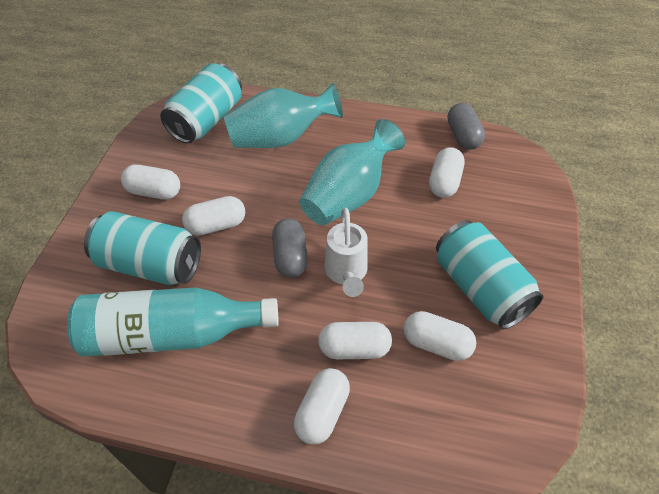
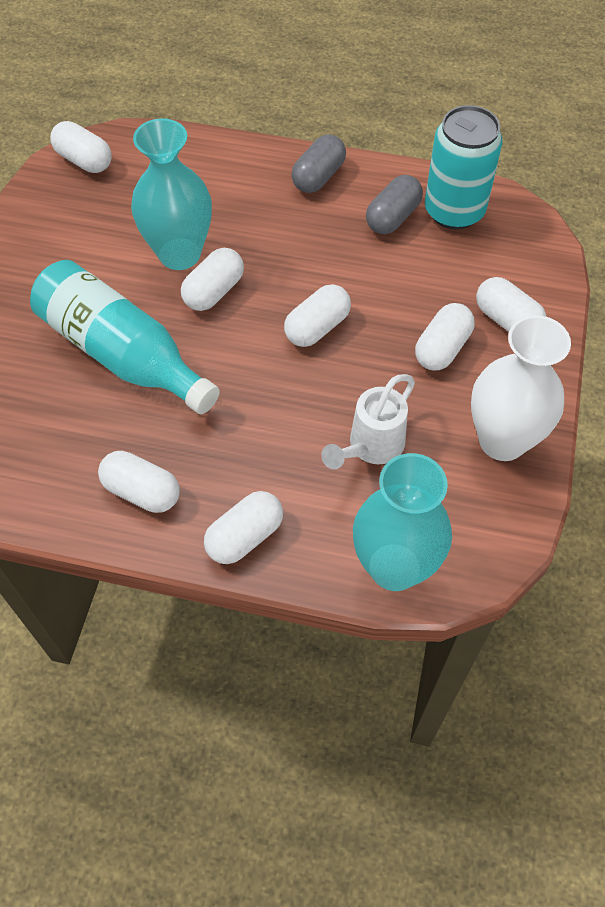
turquoise can: [84,211,201,285] [160,63,242,143] [436,220,544,330] = 3 -> [425,105,502,230] = 1
white capsule: [121,165,180,200] [182,196,245,236] [294,368,350,445] [318,322,392,359] [404,311,476,361] [429,147,465,198] = 6 -> [50,121,112,173] [98,451,180,513] [181,248,244,311] [204,491,283,564] [284,284,351,347] [415,303,475,371] [476,277,546,332] = 7
white vase: none = 0 -> [471,315,571,461] = 1

